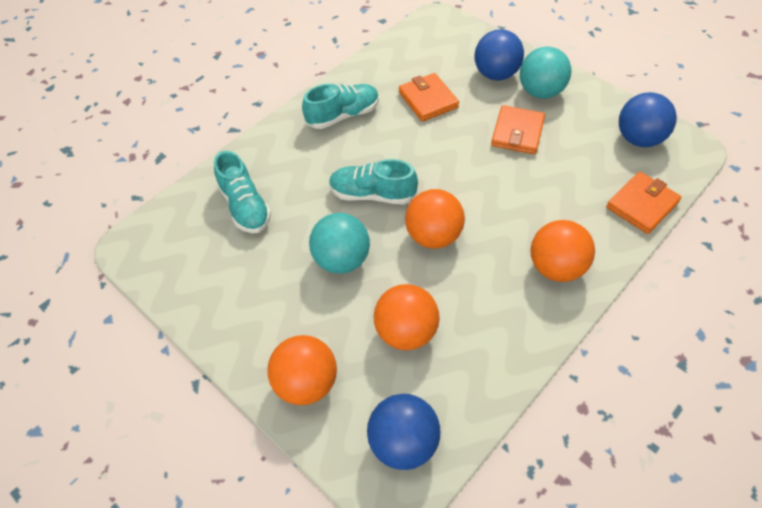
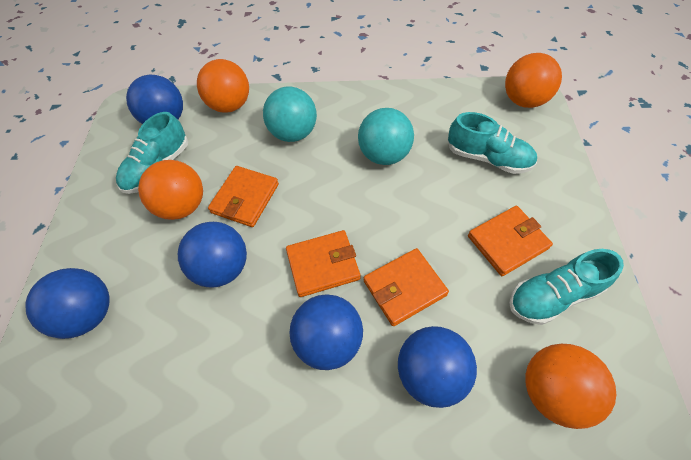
blue ball: [367,394,440,470] [475,29,524,80] [619,92,677,147] = 3 -> [25,268,110,339] [126,75,183,124] [178,222,247,288] [290,295,363,370] [398,326,477,408] = 5
orange wallet: [399,73,459,122] [491,105,545,154] [606,172,681,234] = 3 -> [208,166,279,227] [286,230,361,297] [364,248,449,326] [468,206,553,276] = 4

